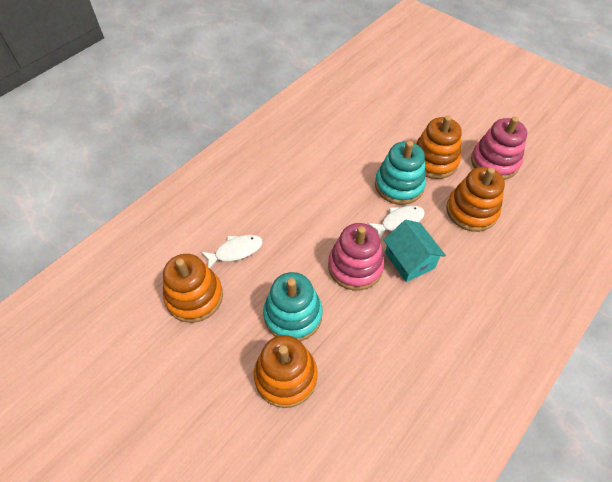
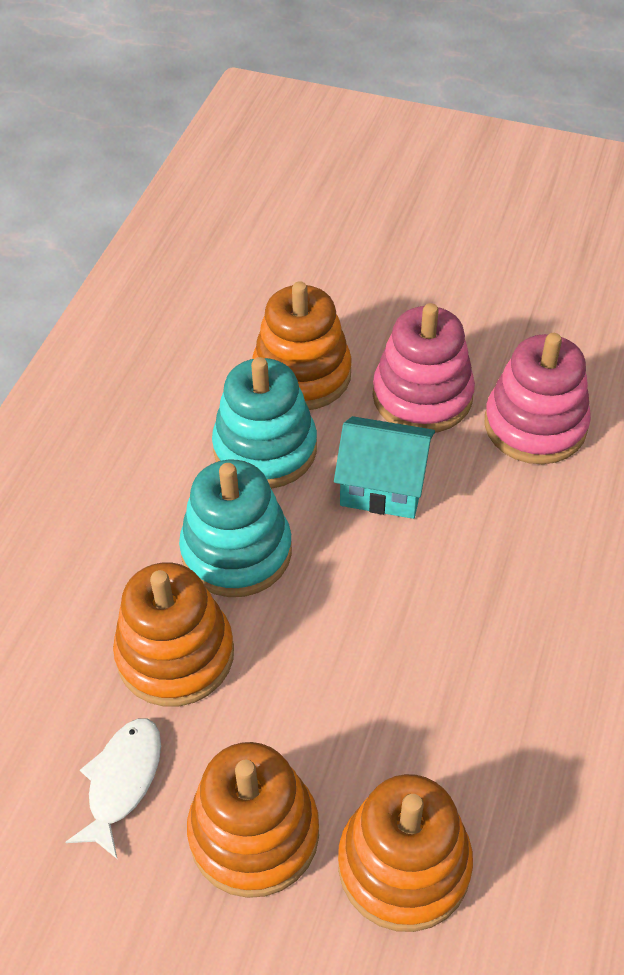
white fish: [201,235,263,268] [368,205,425,238] = 2 -> [66,718,161,859] = 1

